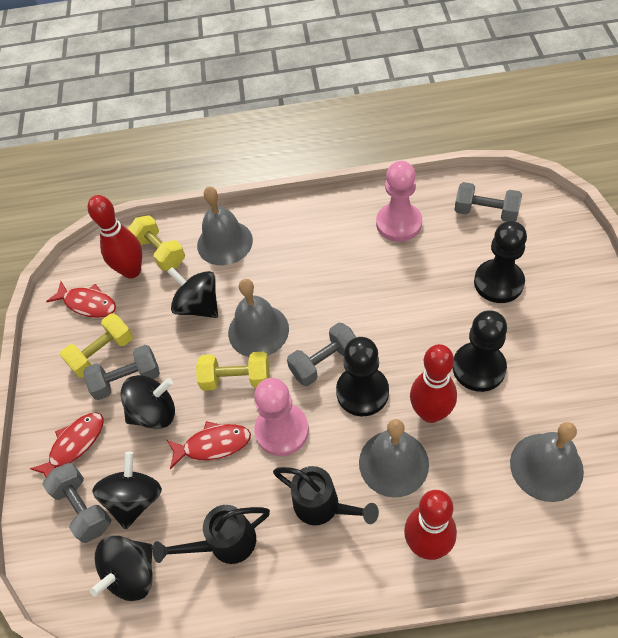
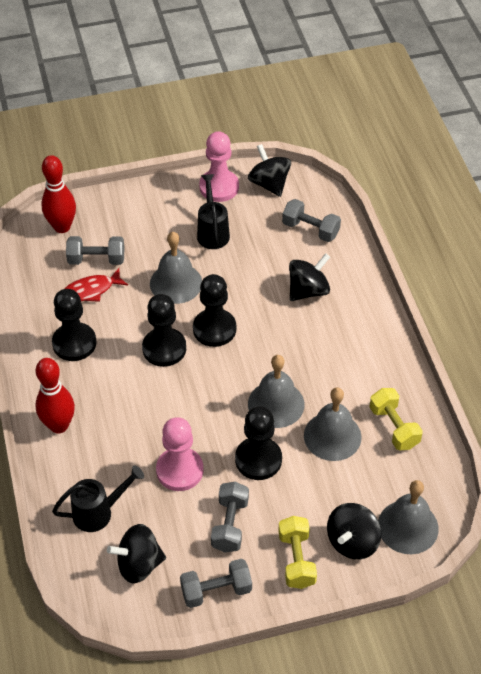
black pawn: [336,337,389,416] [453,310,507,392] [474,221,527,303] = 3 -> [52,289,96,361] [142,294,186,367] [193,274,236,347] [235,407,282,480] = 4
red bowling pin: [88,195,142,279] [404,490,457,560] [410,344,457,423] = 3 -> [35,358,75,434] [42,155,76,233] = 2
red fish: [30,412,104,477] [46,281,116,318] [167,421,251,469] = 3 -> [65,268,128,302] = 1
yellow dumbbell: [60,314,133,378] [128,215,185,271] [196,352,270,391] = 3 -> [278,516,317,589] [369,388,423,450] = 2

